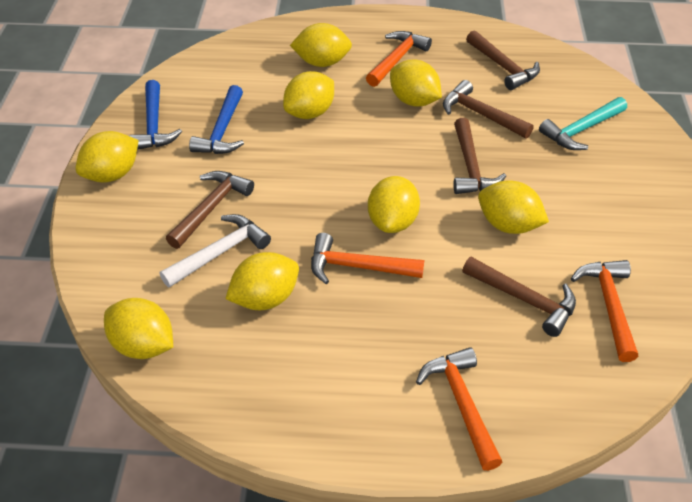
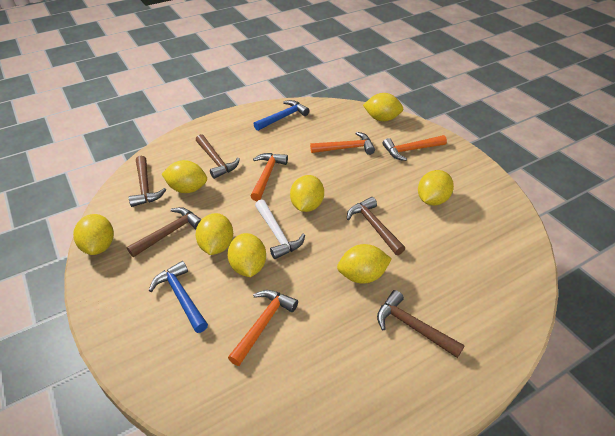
turquoise hammer: [539,97,627,150] = 1 -> none = 0

